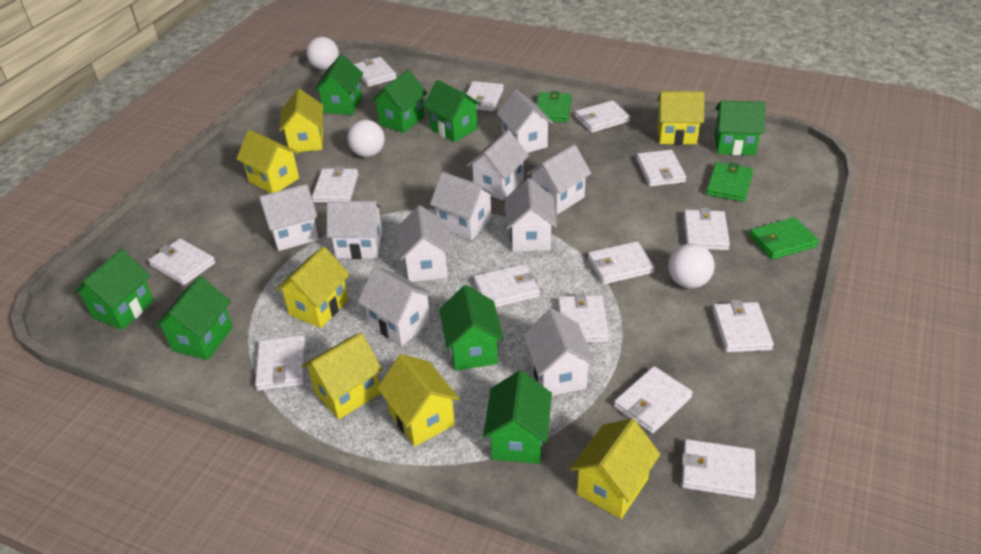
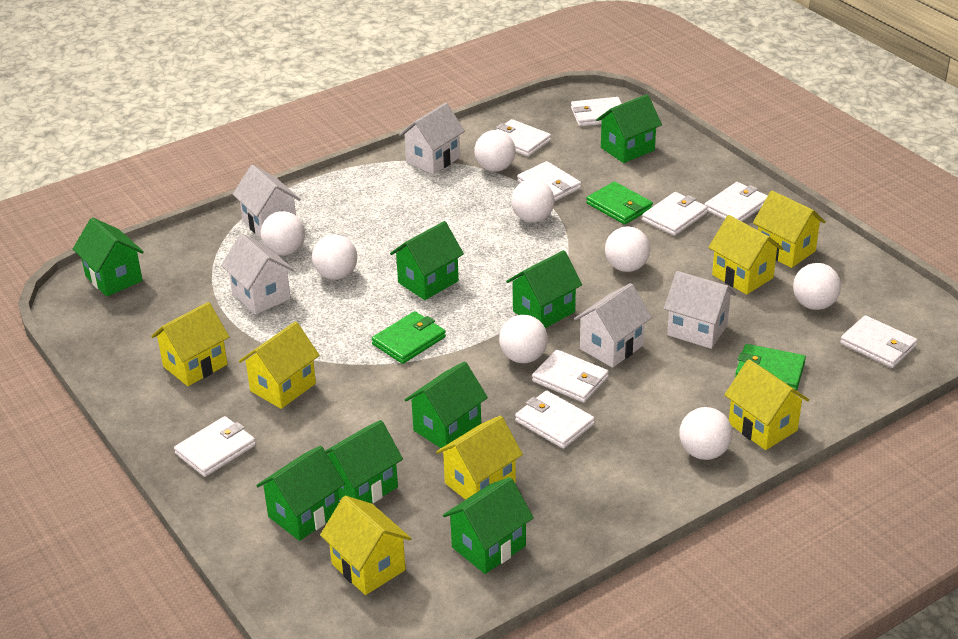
white ball: [306,37,339,70] [347,120,385,157] [668,243,715,289] = 3 -> [261,211,305,255] [312,234,357,280] [474,130,516,172] [499,315,548,363] [511,179,555,223] [605,227,650,272] [679,407,732,460] [793,263,841,310] = 8
white house: [259,184,319,251] [327,201,383,259] [358,267,434,346] [397,205,451,282] [430,172,496,240] [467,130,529,200] [497,90,553,153] [505,178,557,252] [523,309,596,396] [526,144,591,215] = 10 -> [221,234,294,315] [233,165,300,238] [399,103,465,174] [574,283,652,368] [664,271,736,349] = 5
white wallet: [148,239,216,285] [255,335,306,391] [312,166,358,203] [354,57,397,87] [466,81,504,111] [474,264,540,307] [558,293,609,343] [575,100,630,133] [588,241,655,285] [614,366,693,434] [636,150,686,187] [682,439,756,499] [684,208,730,250] [713,300,774,352] = 14 -> [174,416,256,477] [496,119,551,157] [515,390,595,449] [517,161,581,202] [532,350,609,403] [571,97,622,127] [642,192,708,236] [705,182,768,222] [840,315,918,368] = 9

